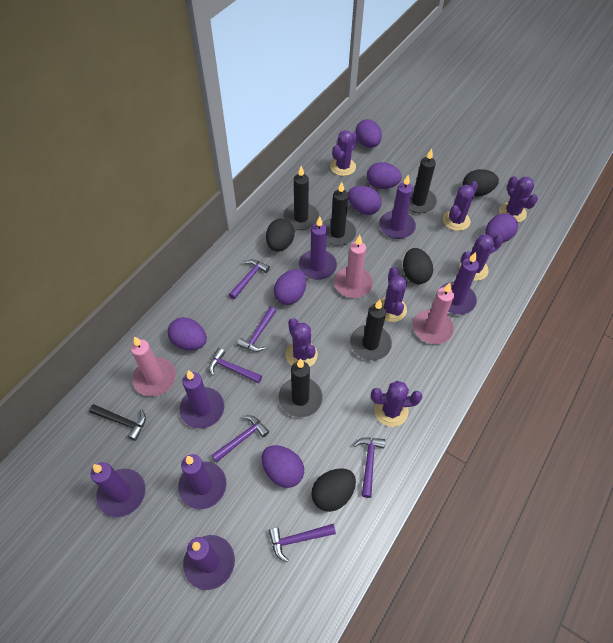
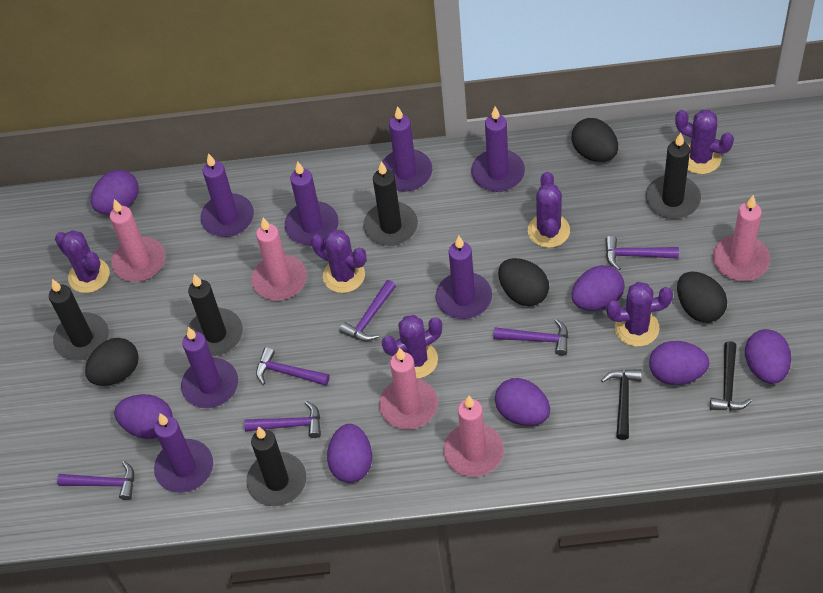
black hammer: [89,404,146,441] = 1 -> [601,369,642,440] [710,341,752,411] = 2
pink candle: [131,336,176,396] [334,235,373,298] [413,283,454,344] = 3 -> [110,199,166,282] [252,218,307,301] [379,347,438,429] [444,396,504,477] [713,195,770,281] = 5
purple cactus: [286,318,318,367] [330,130,357,176] [371,381,422,427] [381,267,407,322] [443,181,478,231] [459,234,503,281] [499,176,538,222] = 7 -> [55,230,110,293] [311,230,367,293] [382,315,442,379] [528,172,570,248] [606,282,673,347] [675,110,734,174] = 6

